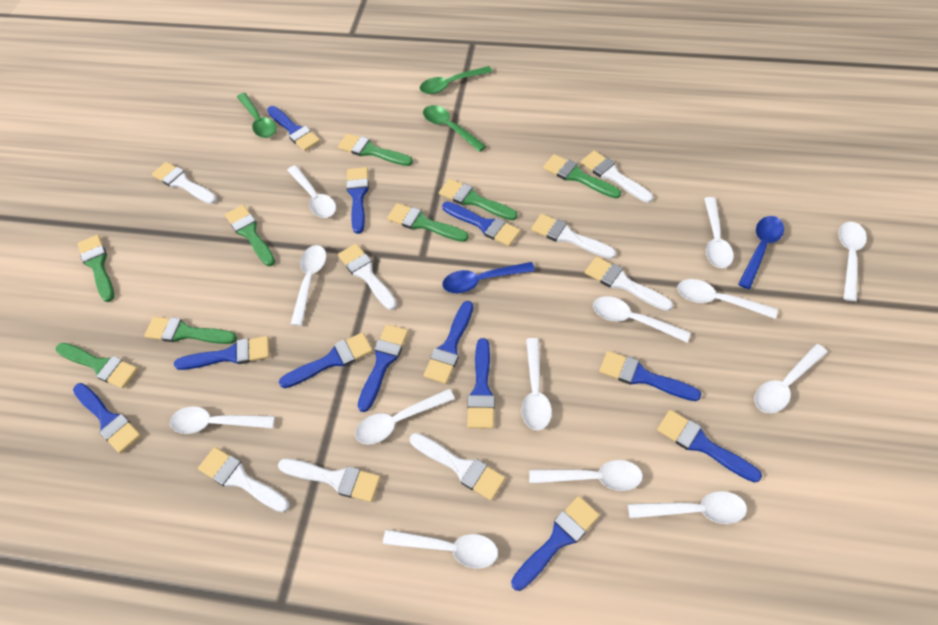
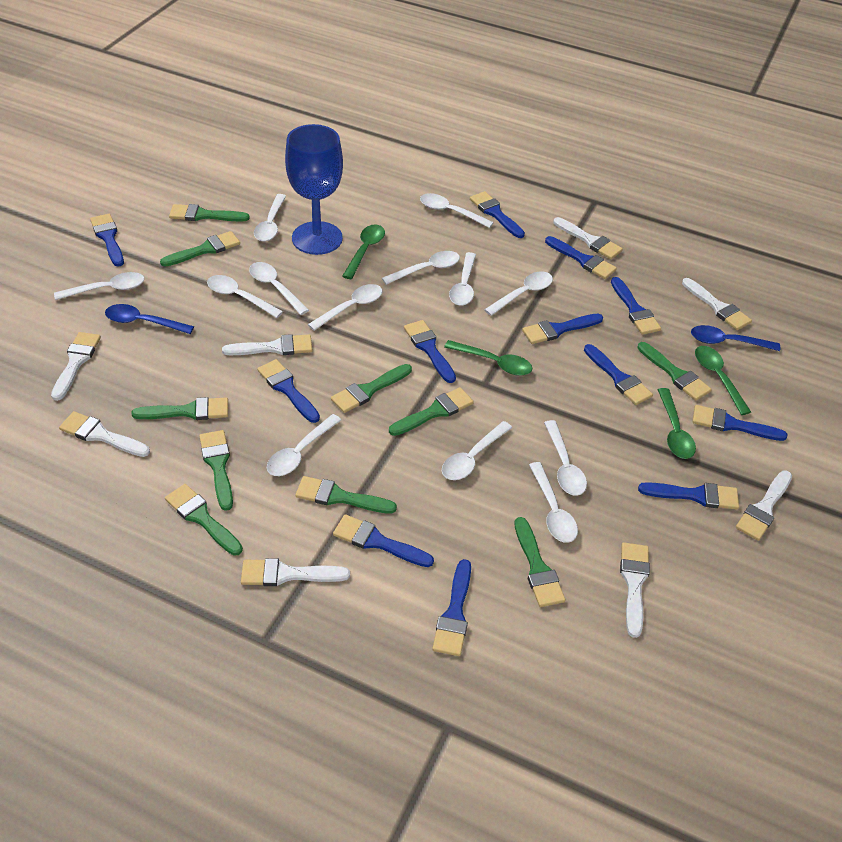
blue goblet: none = 0 -> [285,124,343,255] = 1
green brush: [56,343,138,388] [77,235,114,302] [144,317,237,344] [225,205,275,266] [338,134,413,166] [387,203,469,242] [439,179,517,220] [543,154,621,198] = 8 -> [131,397,228,420] [160,231,240,267] [165,484,243,556] [169,204,250,221] [199,430,233,511] [295,476,397,513] [331,364,412,413] [389,387,474,436] [514,517,565,607] [638,342,712,401] = 10
green spoon: [237,93,276,138] [420,66,493,94] [423,105,486,152] = 3 -> [342,224,385,279] [444,340,532,376] [658,388,696,459] [695,346,751,415] = 4

